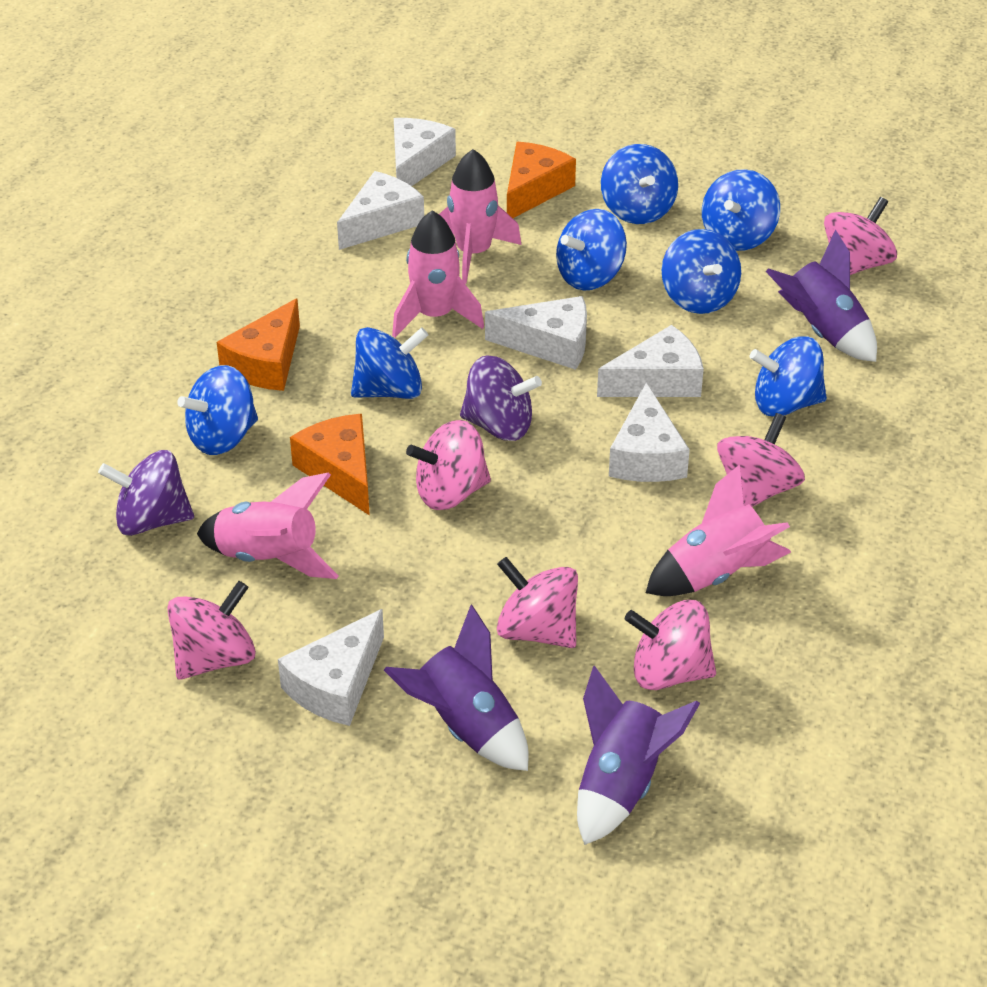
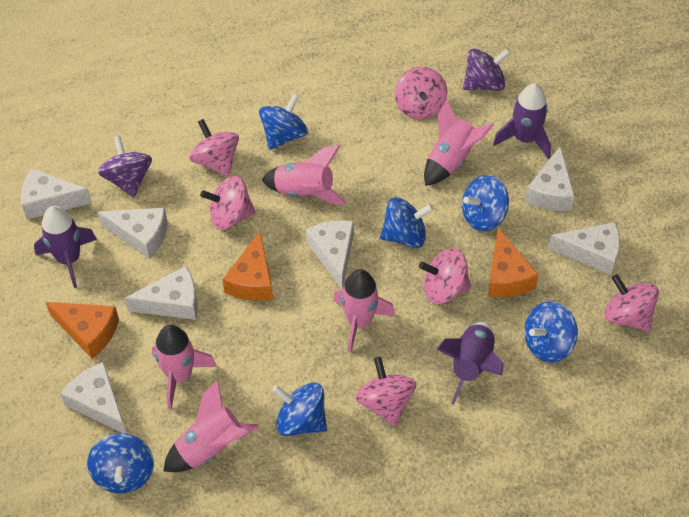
blue spinning top: [177,365,258,455] [351,327,428,399] [556,209,627,290] [601,144,678,224] [662,229,741,314] [702,169,780,251] [750,336,827,417] = 7 -> [87,433,154,493] [259,93,308,150] [272,383,327,436] [380,197,434,248] [462,175,509,231] [524,301,578,363] = 6
pink rocket: [197,472,339,579] [392,210,484,338] [439,149,521,284] [646,464,791,596] = 4 -> [152,325,217,409] [163,380,259,472] [262,145,347,205] [333,269,395,353] [424,99,494,186] = 5
white cheese: [278,609,384,726] [337,171,424,250] [394,118,456,186] [485,296,587,370] [597,325,704,397] [609,383,690,482] = 6 -> [21,168,92,219] [60,362,127,434] [97,208,168,259] [125,266,198,320] [306,220,354,289] [525,147,575,211] [548,222,620,275] = 7

